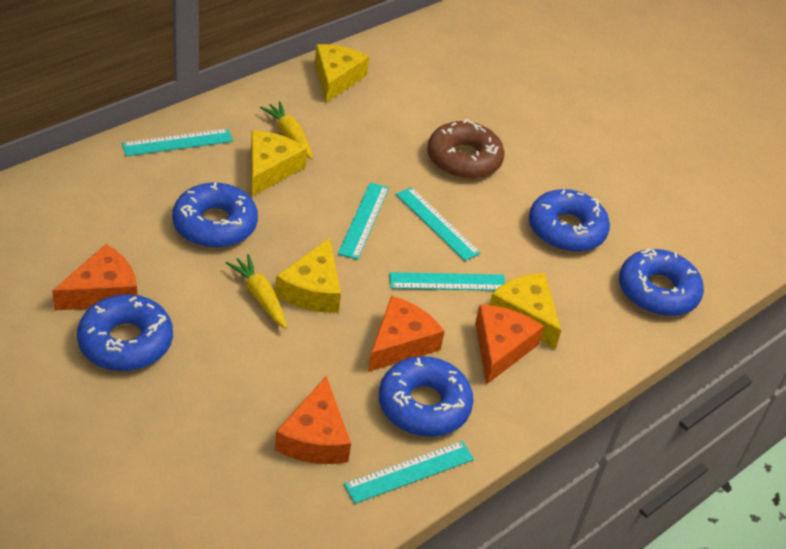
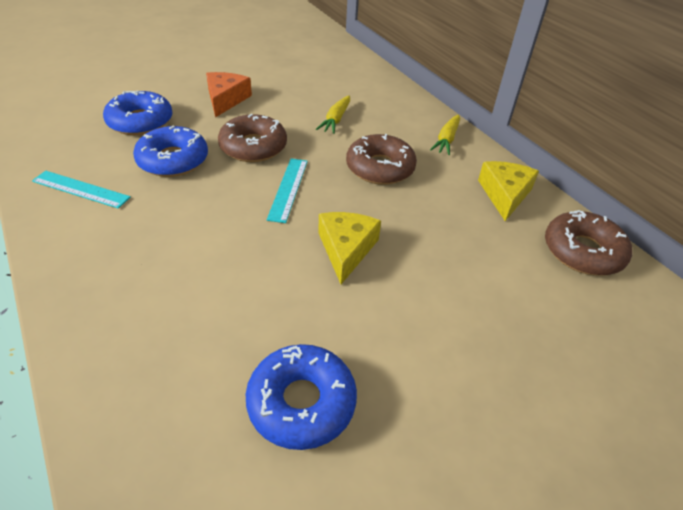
blue donut: [77,294,173,371] [172,182,258,248] [379,356,474,437] [529,189,610,252] [619,249,704,316] = 5 -> [103,91,173,135] [133,125,208,177] [246,344,357,450] = 3
brown donut: [427,119,505,179] = 1 -> [218,114,287,162] [346,134,417,185] [545,210,632,276] = 3
orange cheese: [52,244,137,310] [275,376,351,464] [368,296,445,372] [475,305,544,384] = 4 -> [206,72,252,118] = 1
turquoise ruler: [122,129,233,156] [338,182,389,260] [344,441,474,504] [389,272,505,291] [396,187,481,261] = 5 -> [32,171,131,209] [267,158,308,223] = 2
yellow cheese: [251,130,307,196] [275,238,341,313] [315,44,369,103] [489,273,561,349] = 4 -> [318,212,381,284] [478,161,539,221] = 2

